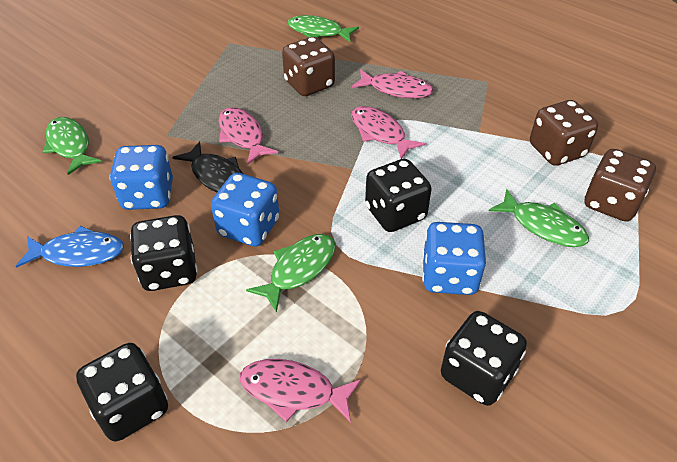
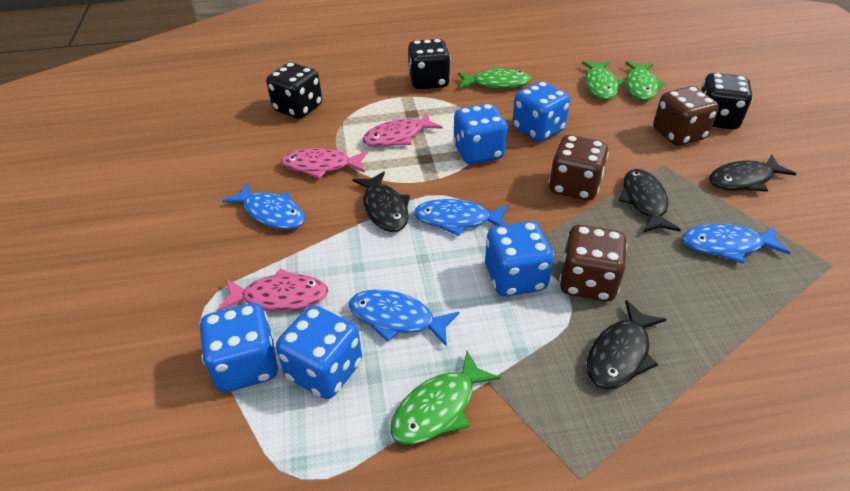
black dice: [76,343,168,442] [130,215,198,291] [365,159,431,232] [441,311,527,406] = 4 -> [267,62,322,119] [408,39,451,89] [701,73,753,129] = 3
black fish: [172,141,243,192] = 1 -> [353,171,410,232] [587,300,667,389] [619,169,681,233] [709,155,796,192] = 4
blue dice: [110,145,173,210] [211,173,279,247] [422,222,486,295] = 3 -> [200,303,279,392] [276,305,362,399] [453,104,508,164] [485,221,554,297] [512,81,570,142] = 5
blue fish: [16,226,124,268] = 1 -> [222,182,305,230] [349,290,460,347] [414,199,508,236] [683,224,791,264] = 4
pink fish: [219,107,278,165] [240,359,361,423] [351,106,425,159] [352,69,433,98] = 4 -> [217,268,328,311] [281,148,368,179] [362,112,442,147] = 3

